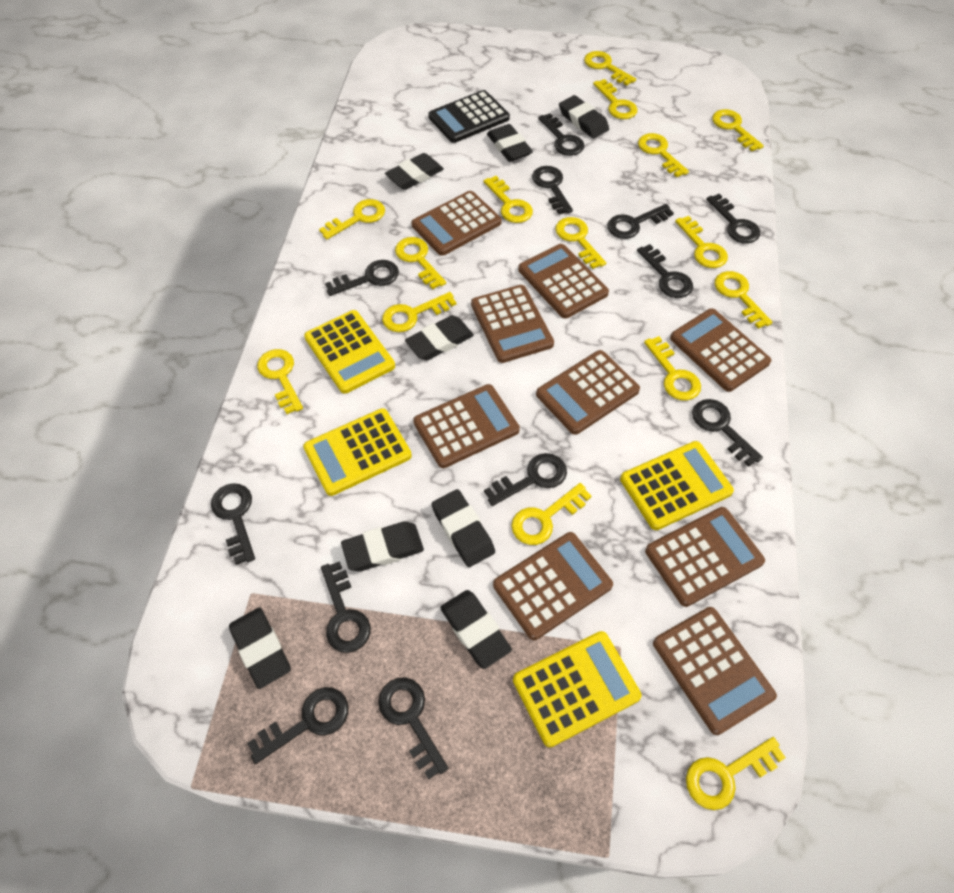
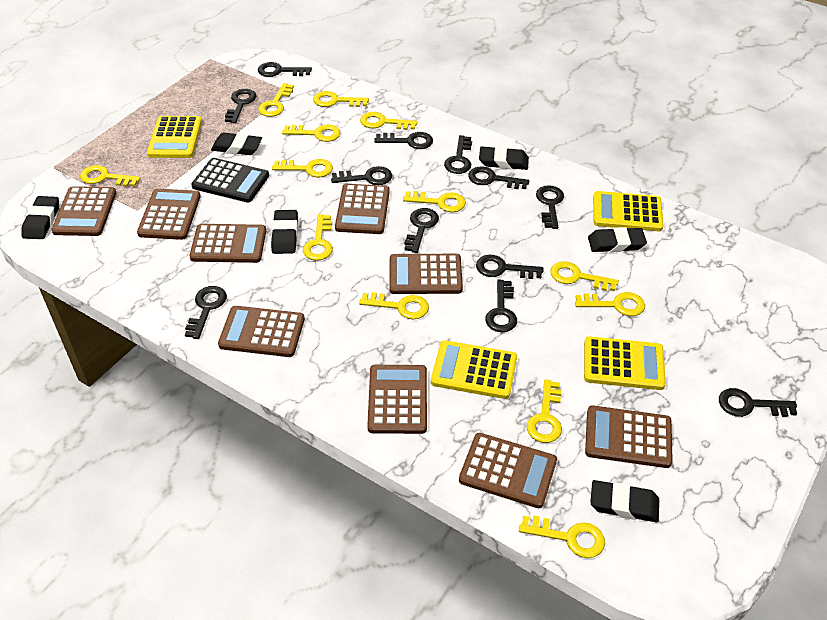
black eraser: [229,607,291,689] [341,521,424,571] [385,153,444,190] [405,315,474,360] [431,489,495,567] [440,590,512,669] [487,124,533,162] [559,95,609,138] = 8 -> [21,196,59,239] [211,132,262,155] [271,210,298,254] [479,146,529,170] [588,227,647,252] [590,480,659,522] = 6
yellow key: [257,349,303,414] [319,199,385,240] [382,292,456,332] [395,237,446,289] [484,176,533,223] [511,483,591,545] [555,217,606,269] [584,51,636,86] [593,79,638,119] [638,133,689,177] [644,336,701,401] [675,216,728,268] [686,737,786,810] [712,109,764,151] [715,271,773,329] = 15 -> [80,165,141,187] [258,83,294,117] [272,159,333,177] [282,125,341,142] [303,214,333,261] [313,91,369,107] [359,292,429,319] [360,112,417,130] [403,191,466,212] [519,516,605,558] [527,379,562,443] [550,261,619,291] [575,292,645,316] = 13

